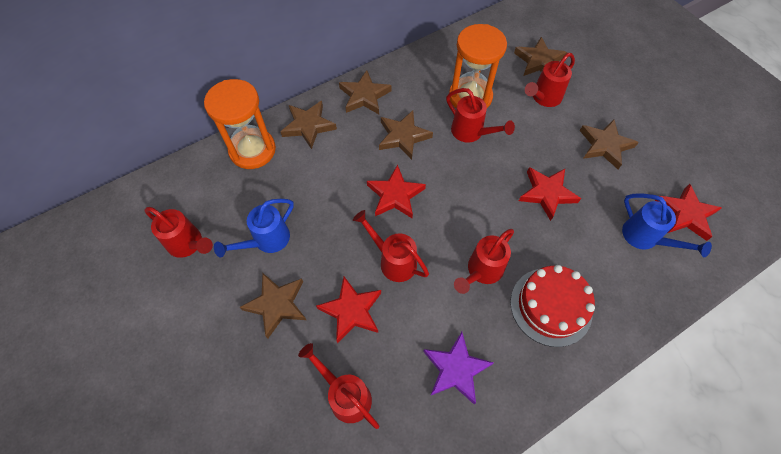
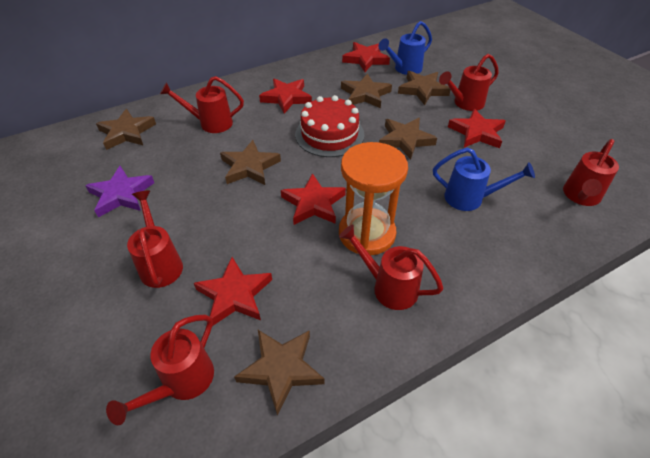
orange hourglass: [204,79,276,169] [449,24,507,108] = 2 -> [339,142,408,255] = 1
red star: [316,277,381,343] [367,165,426,218] [519,167,581,221] [655,184,722,241] = 4 -> [194,257,272,326] [259,79,312,114] [281,173,346,225] [342,42,390,72] [448,108,506,148] = 5

